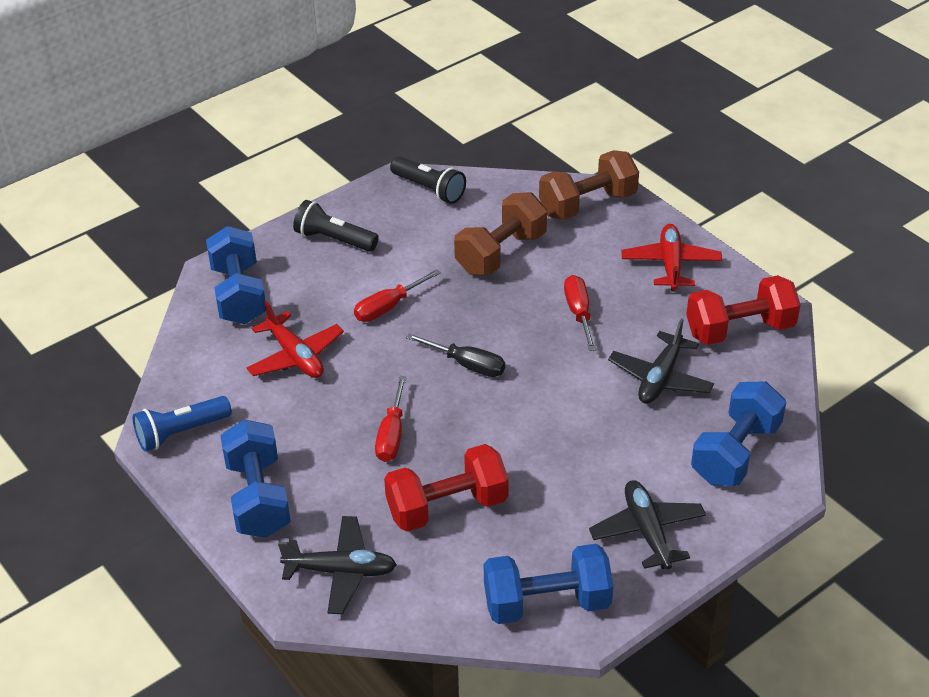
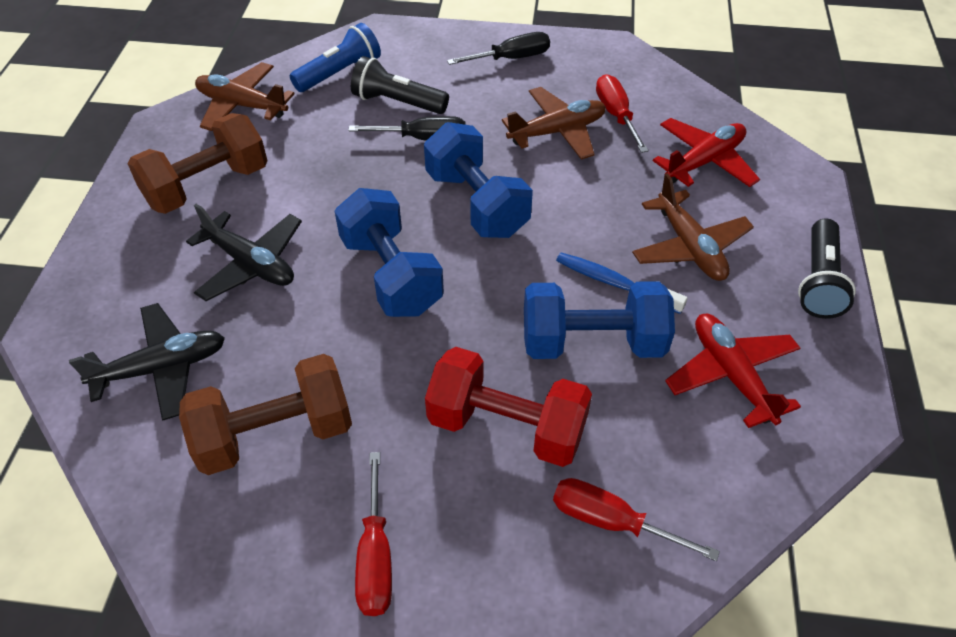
black plane: [278,516,397,614] [589,480,706,569] [608,318,714,404] = 3 -> [69,303,225,421] [186,204,302,301] = 2
black screwdriver: [406,333,505,377] = 1 -> [348,116,466,141] [447,32,550,65] = 2
blue dumbbell: [206,226,266,324] [220,420,291,538] [484,544,613,624] [691,381,786,486] = 4 -> [335,188,444,317] [424,122,533,238] [524,281,675,359] = 3
blue toothbrush: none = 0 -> [556,253,687,314] = 1
brown plane: none = 0 -> [195,62,294,131] [502,87,606,160] [632,173,754,281] = 3
red dumbbell: [384,444,509,532] [686,275,801,345] = 2 -> [425,347,592,467] = 1

